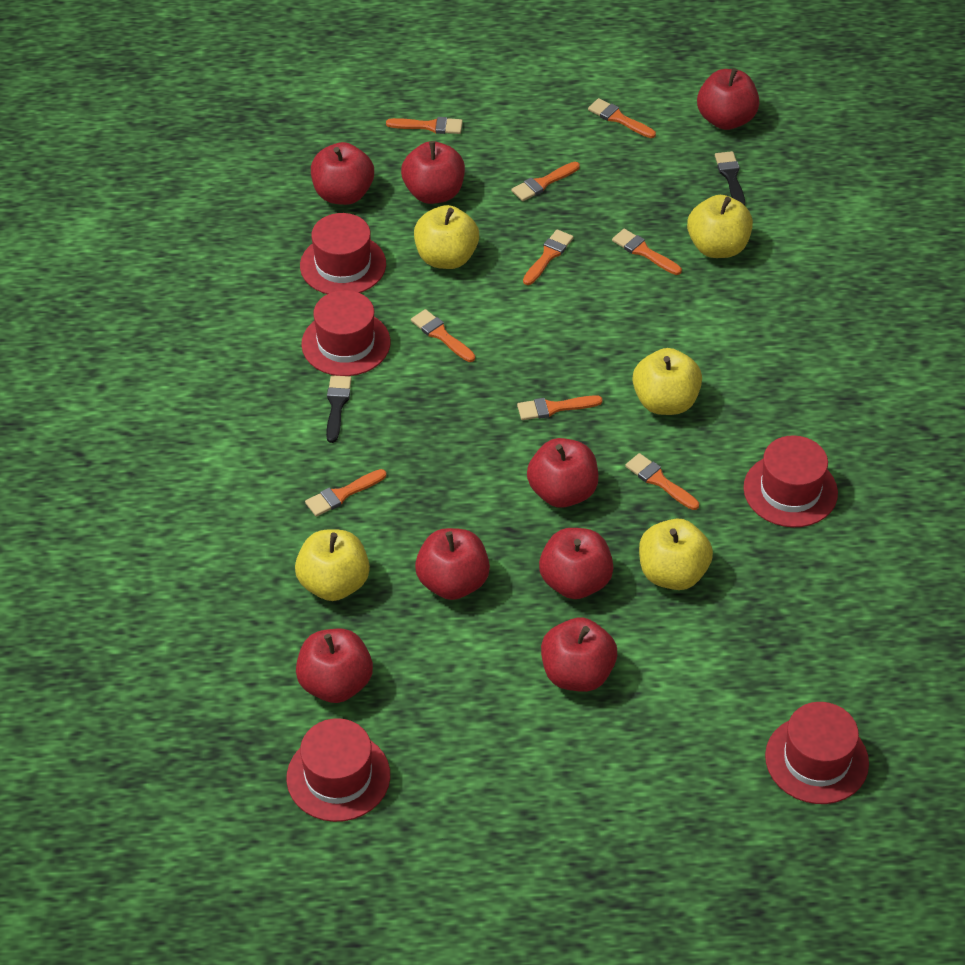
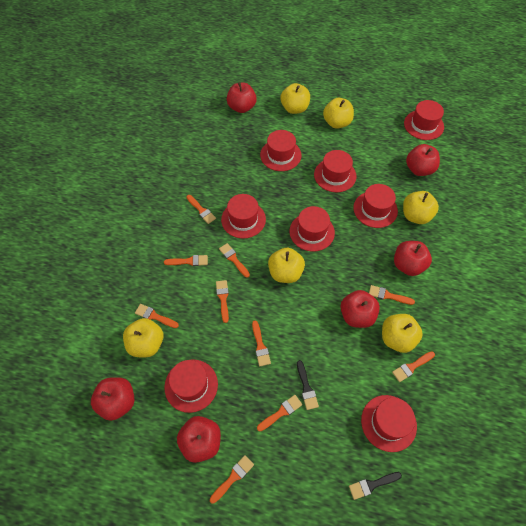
orange brush: [305,469,386,517] [386,117,463,134] [411,309,475,362] [511,162,580,201] [517,395,602,420] [523,229,574,285] [588,98,656,138] [612,229,682,275] [625,453,699,510] = 9 -> [135,304,179,328] [164,255,208,266] [187,195,216,224] [210,455,254,504] [216,280,229,323] [219,243,250,278] [252,321,271,366] [257,395,302,431] [369,285,415,305] [392,351,435,382] = 10
red apple: [296,629,373,703] [311,142,374,205] [401,141,465,204] [415,528,490,600] [527,438,598,508] [539,528,614,599] [541,617,617,692] [697,68,759,130] = 8 -> [91,377,134,421] [177,416,221,463] [227,82,257,113] [340,290,380,328] [394,241,432,276] [406,144,440,176] = 6
red hat: [287,718,390,822] [300,213,386,294] [301,290,391,376] [743,435,838,527] [765,702,869,804] = 5 -> [164,360,218,413] [221,194,266,239] [260,130,301,171] [290,206,335,252] [314,150,357,192] [353,184,398,228] [361,395,417,452] [404,100,444,140] = 8
yellow apple: [295,529,370,601] [414,205,479,269] [633,348,702,415] [639,519,713,590] [687,195,753,258] = 5 -> [123,318,164,357] [268,248,305,283] [281,83,310,114] [323,98,354,129] [382,314,423,353] [403,191,439,224] = 6

